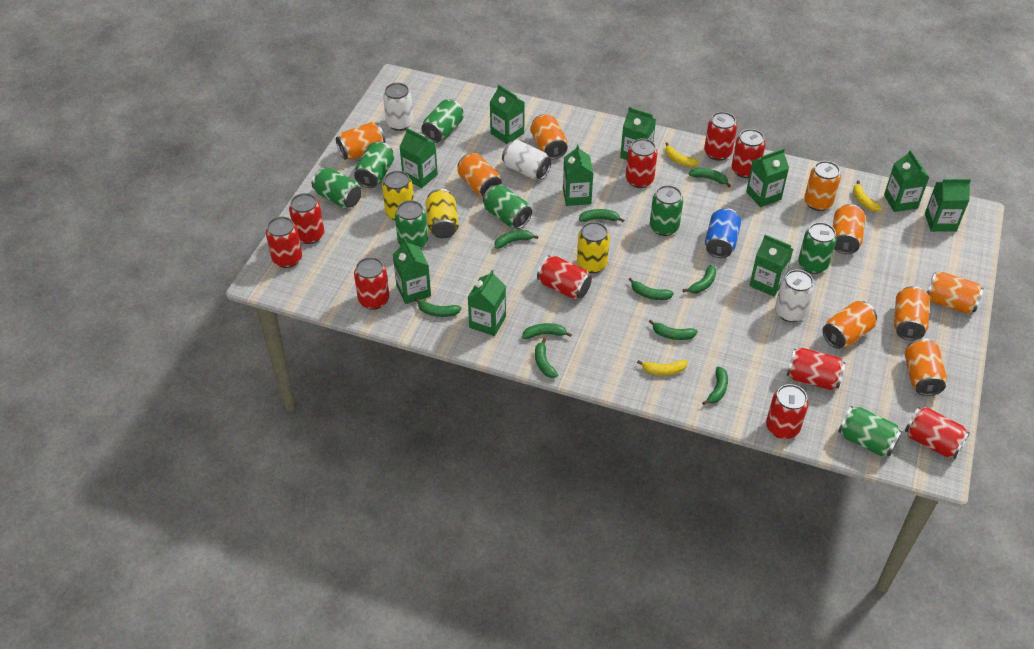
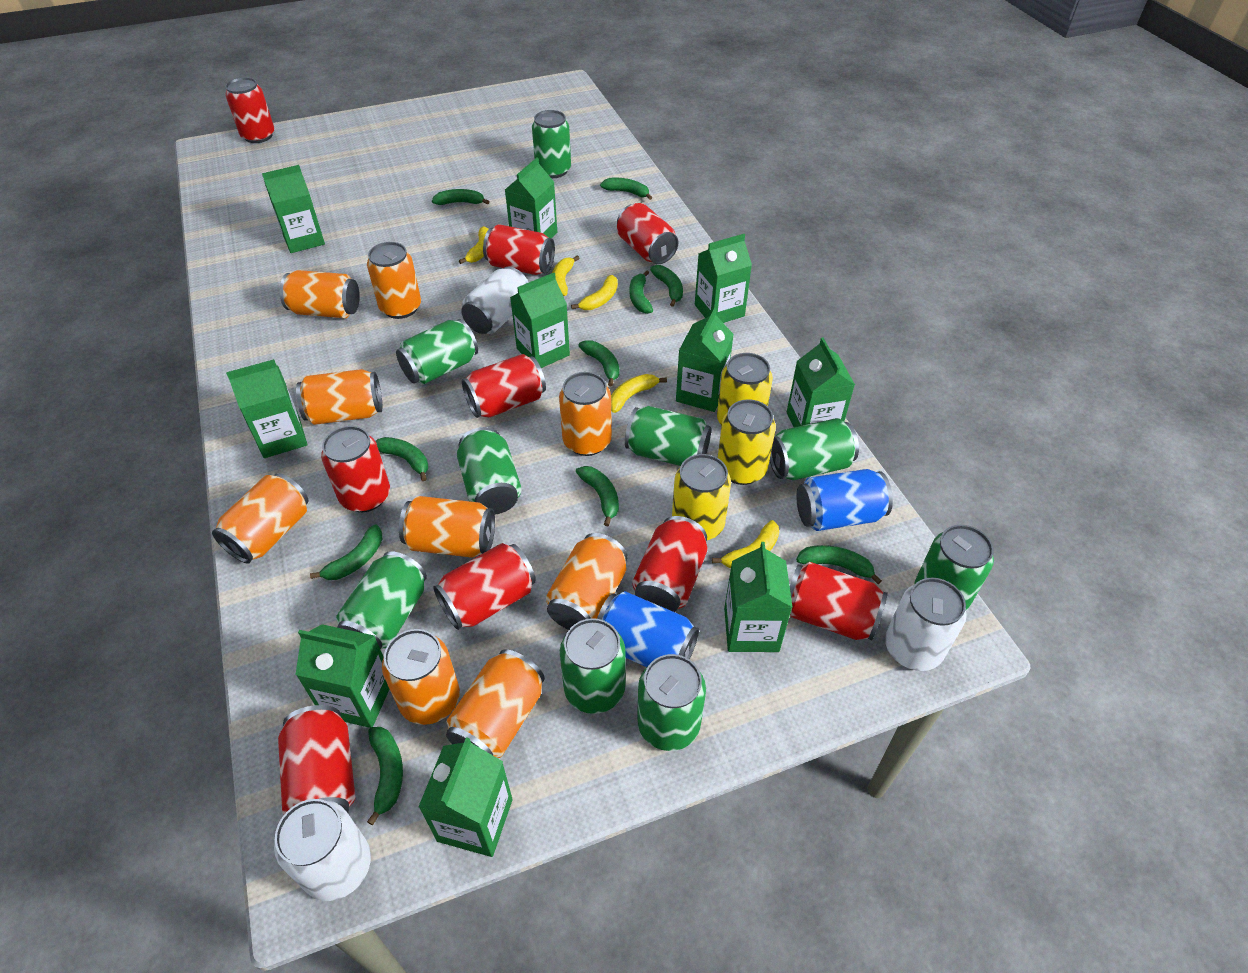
blue can: [705,208,741,258] = 1 -> [597,591,699,667] [797,469,893,531] = 2
green can: [312,167,362,208] [354,142,394,188] [395,200,428,249] [421,99,463,143] [483,185,532,229] [650,185,683,236] [798,222,837,274] [838,406,902,457] = 8 -> [336,551,427,649] [396,319,478,385] [457,427,522,514] [532,110,571,178] [560,618,626,714] [625,406,711,466] [637,654,706,751] [770,418,859,480] [914,525,994,610] = 9
red can: [266,217,302,268] [289,193,325,244] [354,257,390,310] [537,256,592,300] [626,138,657,188] [704,112,737,161] [731,129,766,178] [766,384,809,439] [787,348,846,390] [905,407,970,459] = 10 -> [225,77,275,143] [278,705,355,814] [321,426,390,512] [433,543,536,630] [462,354,546,418] [483,224,555,275] [617,203,678,264] [632,516,707,612] [790,562,888,640] = 9
yellow banana: [637,360,688,375] [665,142,699,167] [853,181,882,212] = 3 -> [459,226,489,264] [552,255,580,296] [571,275,618,310] [611,374,667,413] [712,520,779,568] = 5

